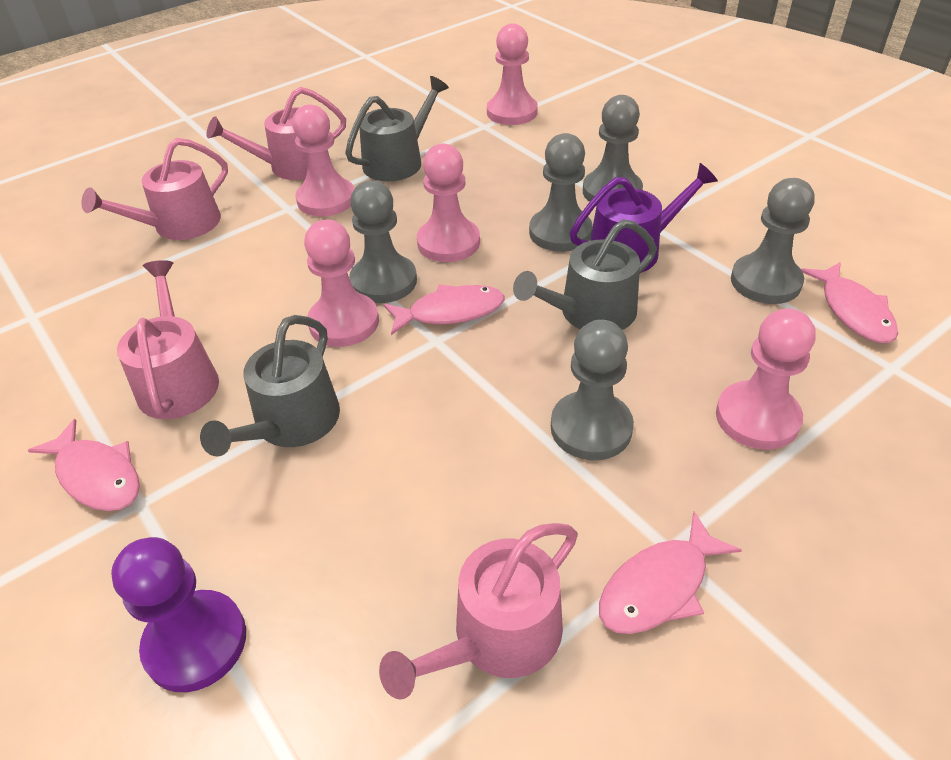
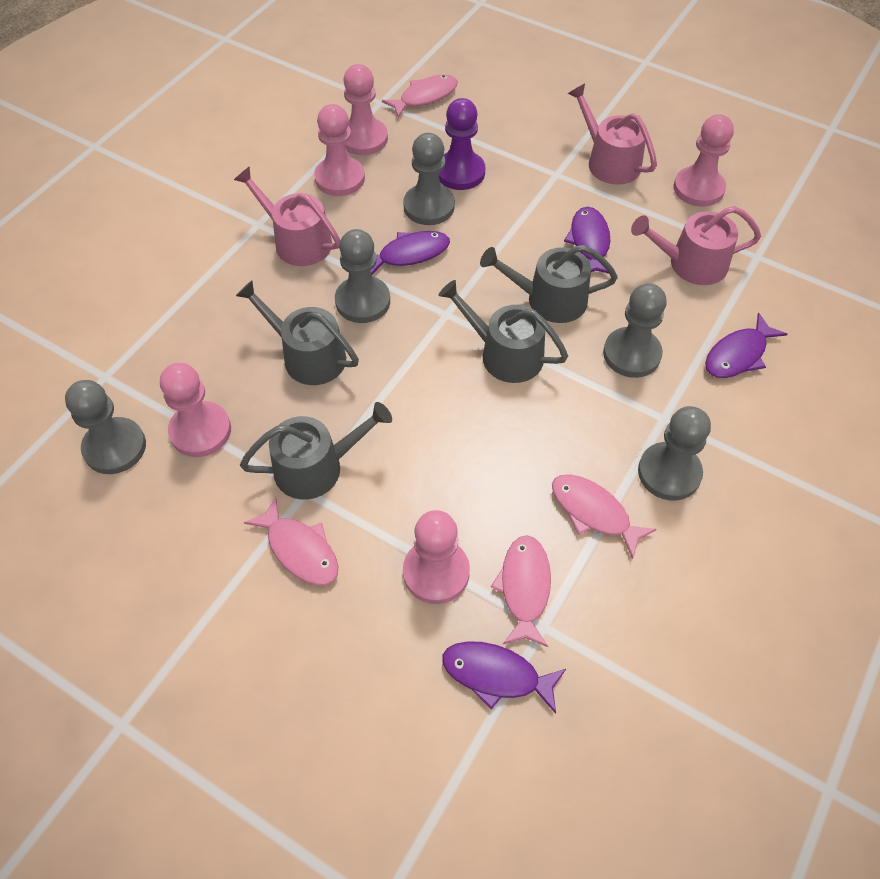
grey watering can: [200,315,340,456] [345,76,449,181] [513,219,657,330] = 3 -> [236,281,359,385] [240,402,392,500] [438,280,568,383] [480,245,618,323] = 4
pink watering can: [82,138,228,240] [117,260,219,419] [206,87,346,180] [379,523,578,700] = 4 -> [234,166,341,266] [568,83,657,185] [631,206,761,285] = 3
purple fish: none = 0 -> [370,231,450,274] [442,641,566,714] [564,207,610,274] [705,313,787,378] = 4
purple watering can: [570,163,718,273] = 1 -> none = 0

